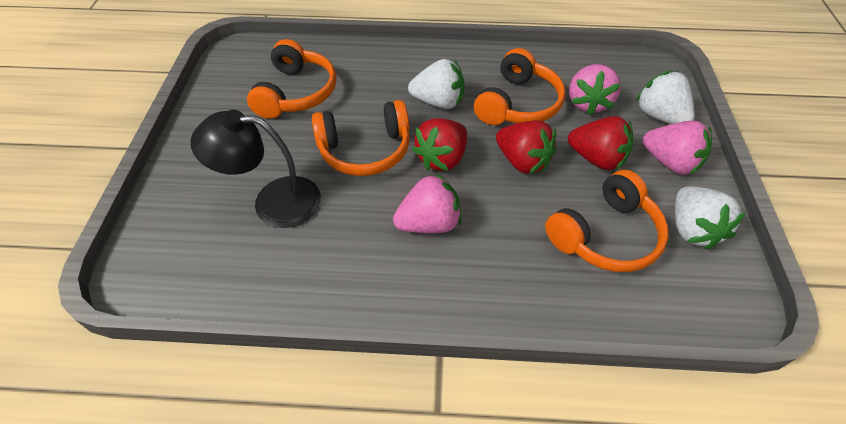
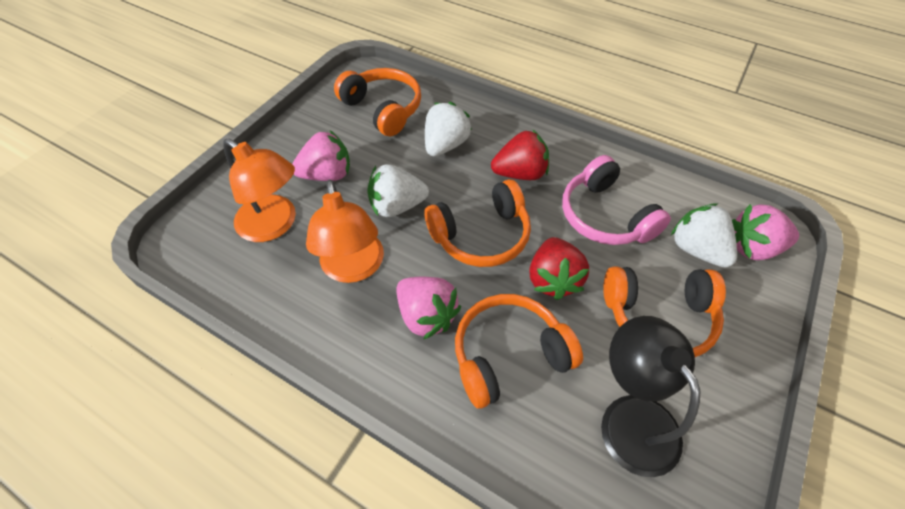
orange lamp: none = 0 -> [223,139,296,242] [306,180,384,283] = 2
pink headphones: none = 0 -> [562,155,671,245] = 1
red strawberry: [412,118,467,171] [496,120,556,174] [568,116,633,170] = 3 -> [491,129,549,180] [529,237,589,300] = 2

